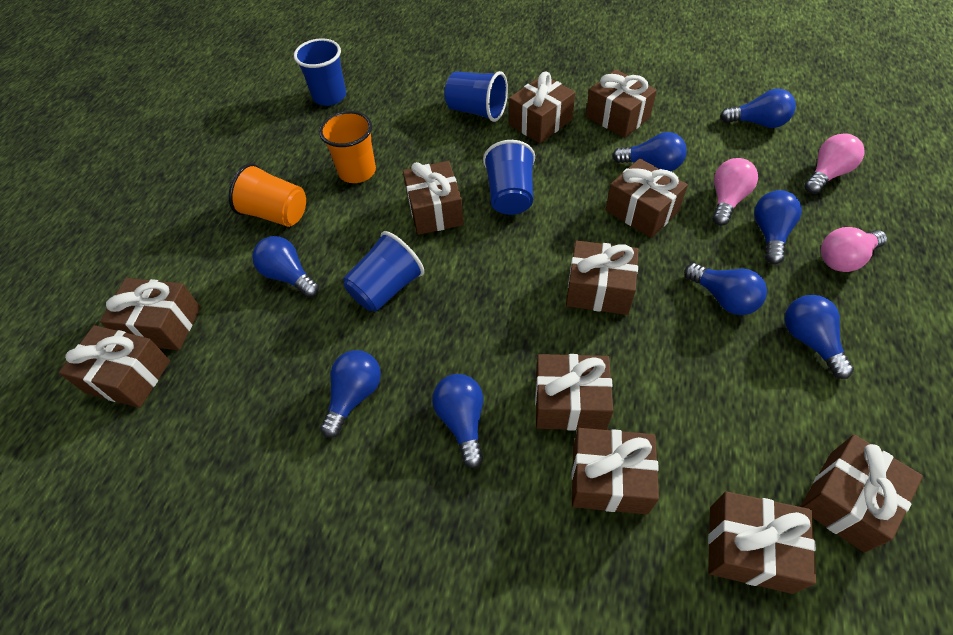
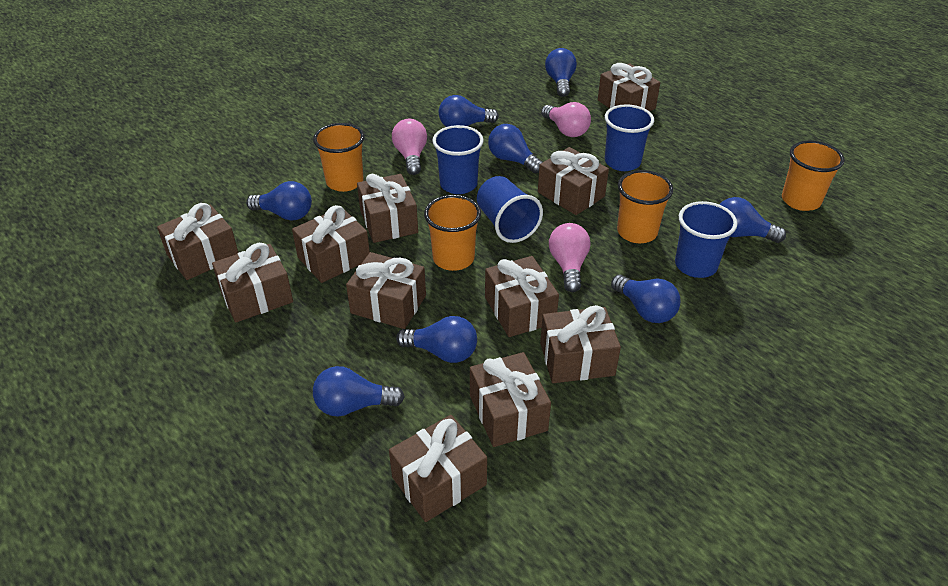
orange cup: [229,163,306,227] [319,111,376,183] = 2 -> [313,123,364,192] [424,195,481,271] [617,170,673,243] [782,140,845,211] = 4

